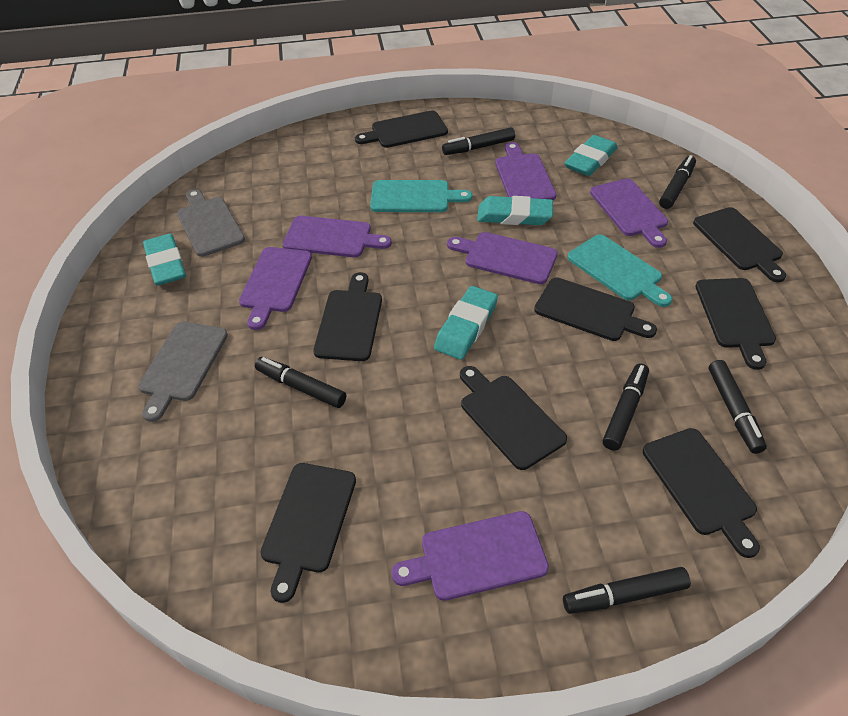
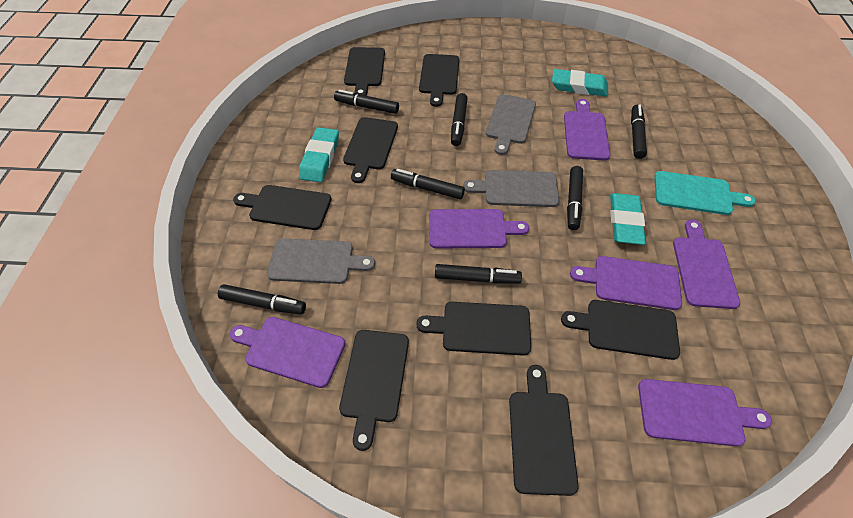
black marker: [255,357,346,408] [442,127,515,155] [563,567,691,614] [603,363,649,451] [659,155,696,209] [709,360,767,454] = 6 -> [218,284,306,314] [334,90,399,114] [391,169,465,199] [435,264,522,284] [451,93,468,146] [567,166,583,230] [631,104,647,159] = 7
grey cutting board: [138,322,228,422] [177,189,245,257] = 2 -> [267,238,375,284] [463,170,559,207] [486,94,536,155] = 3
turquoise cutting board: [370,180,472,212] [567,234,672,307] = 2 -> [654,171,756,215] = 1
turquoise eraser: [143,234,186,286] [434,286,498,360] [477,196,553,225] [564,135,618,176] = 4 -> [299,127,339,182] [552,69,608,97] [610,193,646,245] = 3

